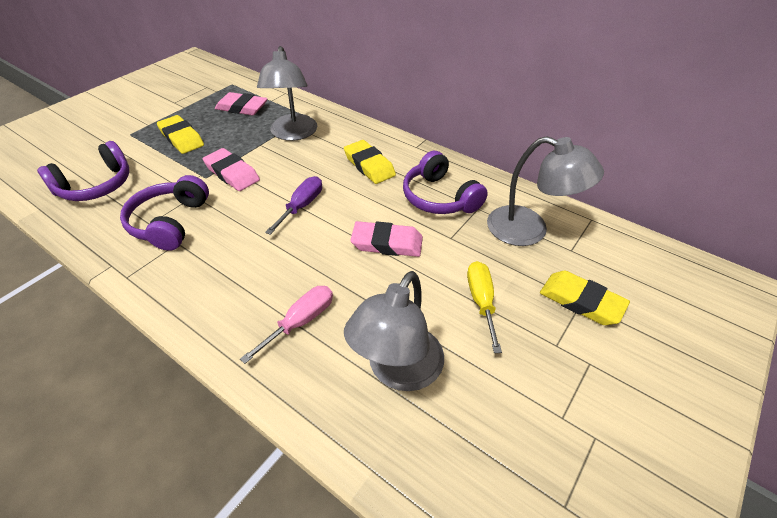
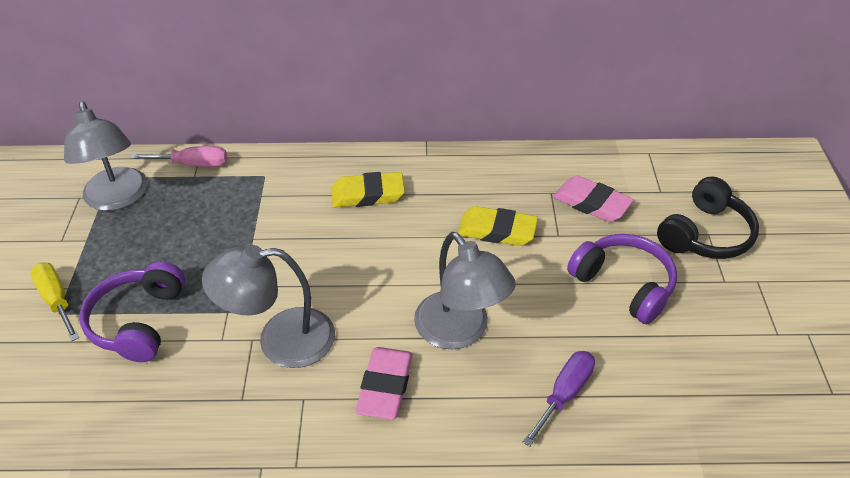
black headphones: none = 0 -> [657,176,759,259] = 1
pink eraser: [203,148,260,191] [215,92,268,115] [350,221,423,257] = 3 -> [356,347,413,420] [553,175,634,222] = 2
purple headphones: [37,141,129,201] [120,175,209,251] [403,151,488,214] = 3 -> [80,261,185,362] [567,234,677,324] = 2
yellow eraser: [157,115,204,154] [344,140,396,184] [540,271,630,325] = 3 -> [332,172,405,207] [458,206,538,246] = 2

